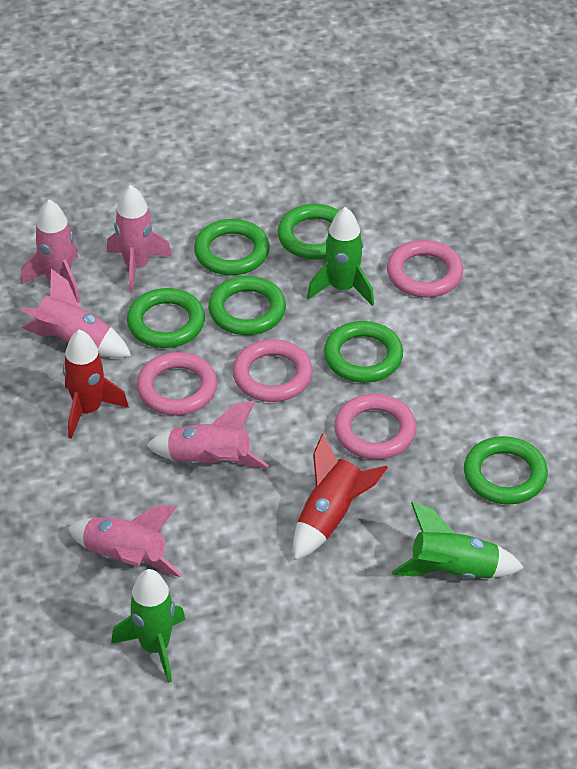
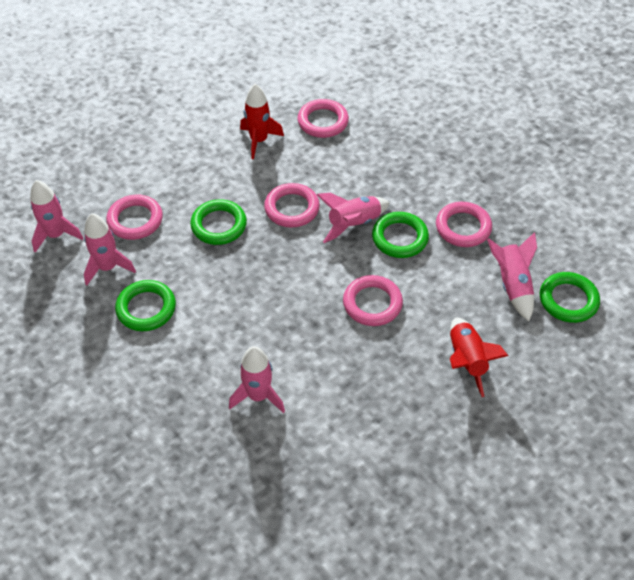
green ring: [127,288,205,348] [194,219,270,275] [208,276,286,335] [278,204,339,260] [324,321,403,383] [464,436,548,504] = 6 -> [115,280,176,331] [190,199,247,245] [372,212,429,258] [540,272,600,323] = 4
green rocket: [111,569,186,683] [307,207,374,306] [392,502,524,579] = 3 -> none = 0
pink ring: [137,352,217,416] [233,339,313,402] [334,394,417,460] [387,240,463,298] = 4 -> [106,195,163,240] [264,183,320,228] [298,99,349,138] [343,275,403,326] [436,202,492,247] = 5

